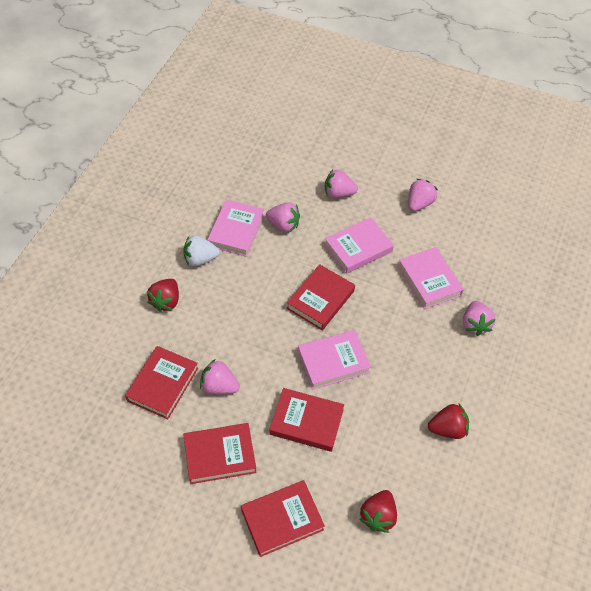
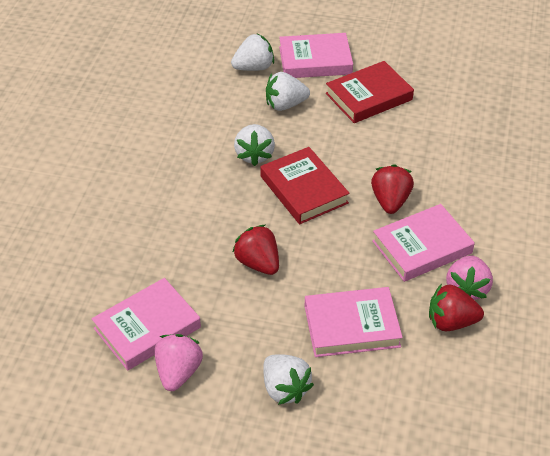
pink strawberry: [200,360,240,394] [266,202,300,232] [325,169,358,198] [409,179,438,211] [463,301,496,336] = 5 -> [155,334,203,391] [446,255,493,300] = 2
red book: [125,346,198,419] [183,423,256,484] [241,480,325,557] [270,388,344,452] [287,264,355,330] = 5 -> [260,147,350,224] [326,61,414,123] = 2
white strawberry: [183,235,220,266] = 1 -> [231,34,274,71] [234,124,275,166] [263,354,314,405] [266,72,310,111] = 4

